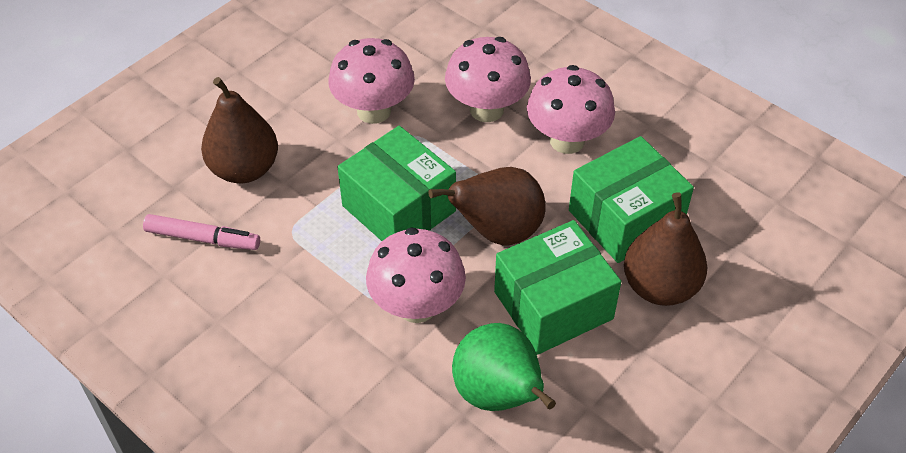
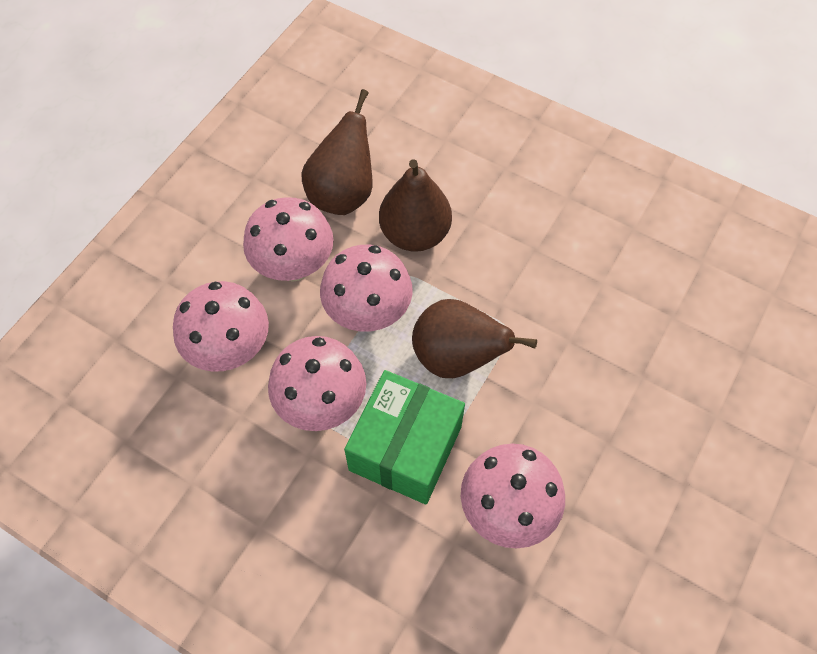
green box: [338,126,456,241] [494,220,621,355] [569,136,694,263] = 3 -> [344,370,465,505] = 1
green pear: [452,323,556,411] = 1 -> none = 0
pink marker: [143,214,260,250] = 1 -> none = 0
pink mushroom: [328,38,415,124] [366,228,466,323] [445,37,531,122] [527,65,615,154] = 4 -> [173,281,269,371] [243,197,334,282] [268,336,366,431] [320,245,413,332] [461,444,565,548] = 5

